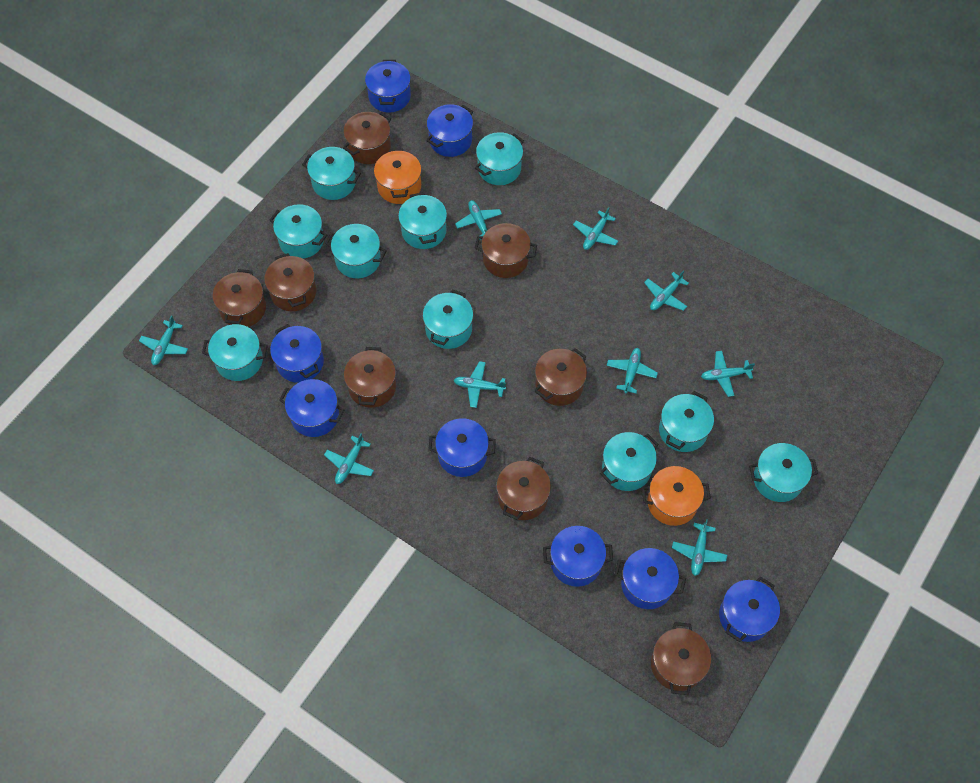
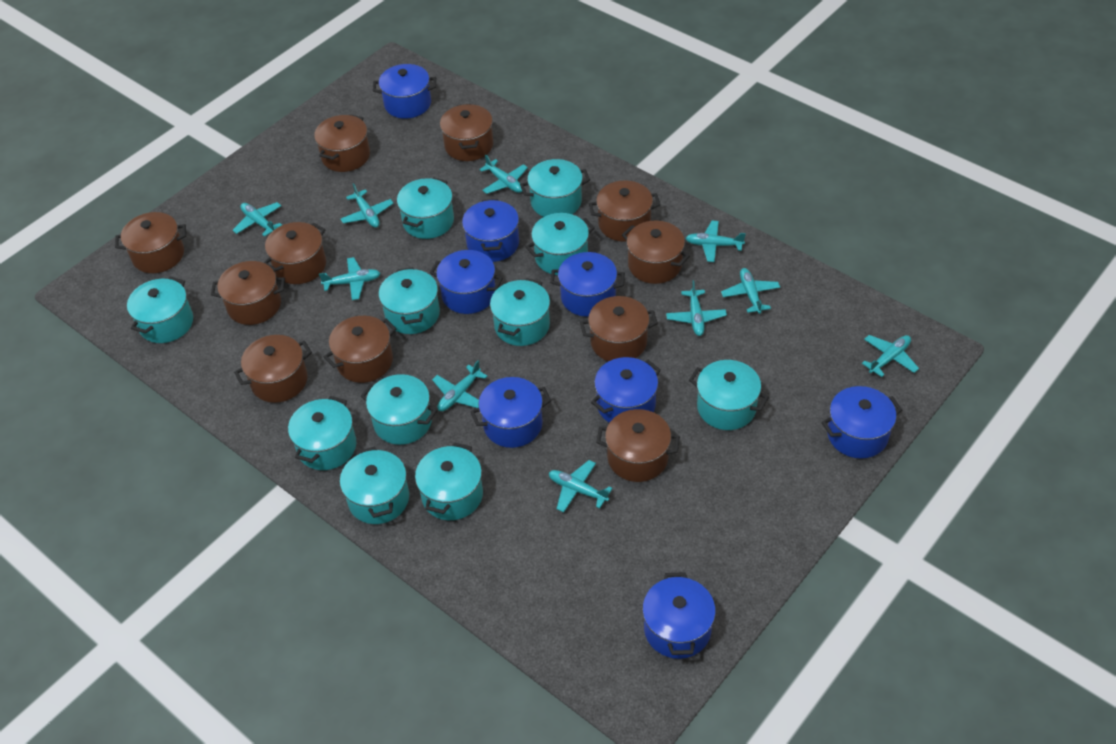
brown pot: [213,269,266,327] [264,253,316,311] [343,112,391,164] [344,347,396,408] [475,223,537,278] [496,457,551,520] [534,348,587,406] [651,622,711,695] = 8 -> [115,212,186,273] [211,261,285,325] [234,335,312,403] [264,222,326,284] [314,114,370,172] [324,316,396,383] [440,104,493,161] [580,296,658,361] [589,180,660,242] [596,409,680,482] [622,221,690,284] = 11
orange pot: [374,148,421,204] [641,466,711,526] = 2 -> none = 0
turquoise plane: [139,316,188,365] [324,433,374,484] [454,361,506,408] [455,200,502,240] [573,207,618,250] [607,348,658,394] [644,270,689,311] [672,519,727,576] [701,351,755,397] = 9 -> [233,202,282,237] [319,257,380,300] [341,183,394,228] [432,360,488,411] [479,154,528,194] [549,460,613,512] [666,280,727,336] [686,221,746,262] [721,268,780,314] [862,335,919,377] = 10
turquoise pot: [202,324,268,381] [270,204,327,259] [302,147,361,200] [325,224,387,279] [398,192,447,249] [423,290,473,349] [475,132,524,185] [600,432,659,491] [659,391,714,452] [749,443,818,502] = 10 -> [127,277,193,343] [288,396,356,470] [340,447,409,524] [361,374,437,445] [379,267,440,334] [397,177,454,239] [415,443,483,520] [490,278,550,346] [520,159,590,217] [526,213,595,275] [689,360,769,430] = 11

